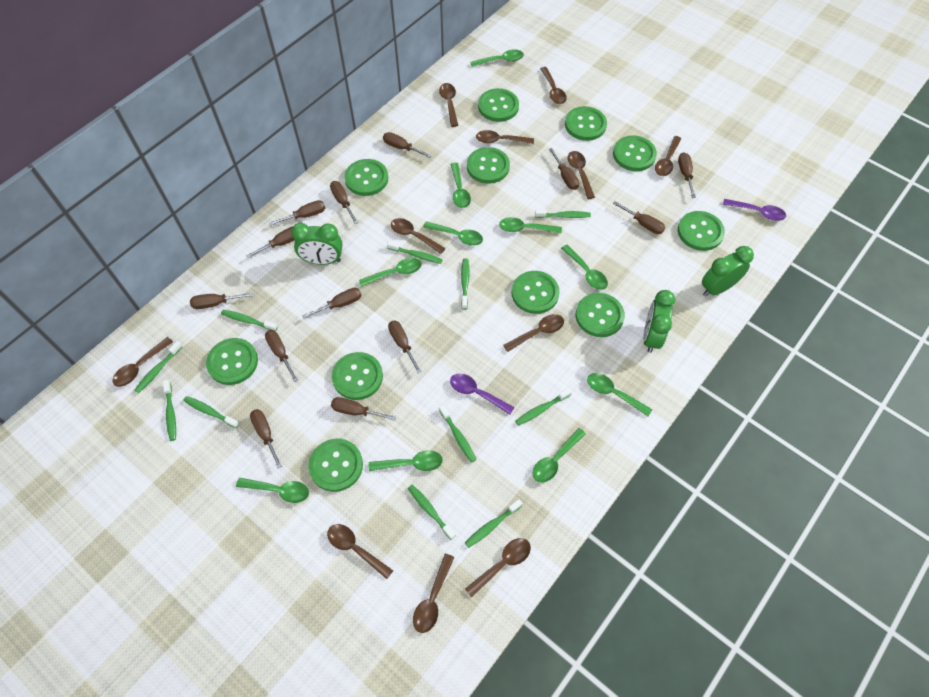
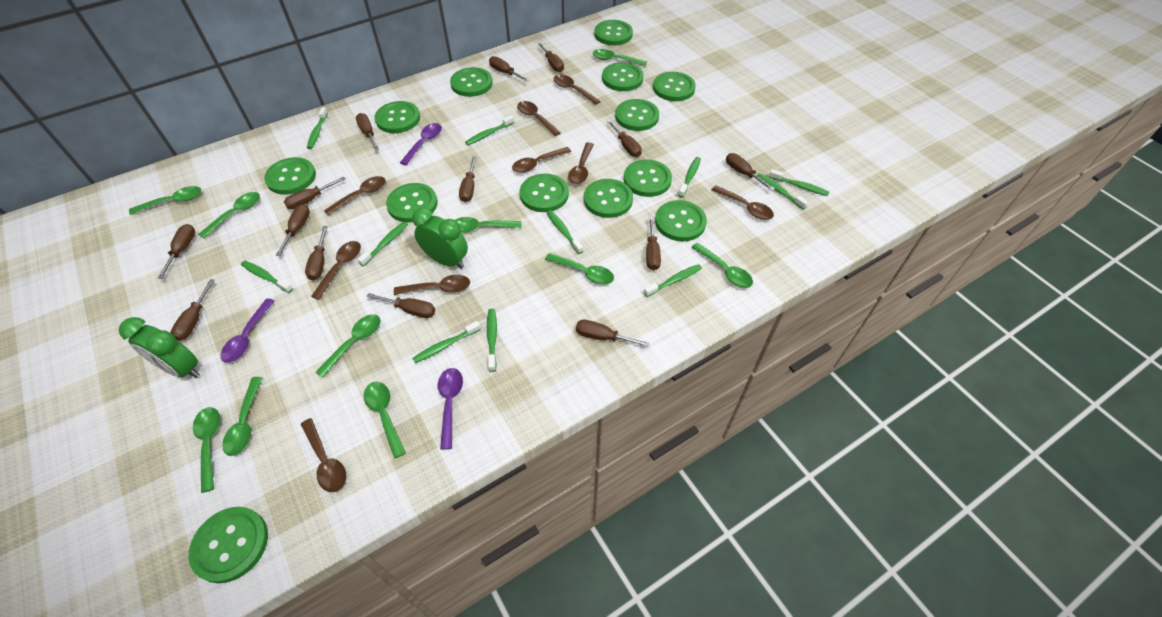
brown screwdriver: [190,292,253,309] [246,226,295,258] [250,409,282,469] [265,330,298,382] [269,200,325,226] [302,288,362,318] [330,181,358,224] [331,397,396,421] [383,132,432,158] [388,321,422,373] [549,148,579,190] [613,201,665,234] [678,152,696,198] = 13 -> [157,224,195,279] [171,279,215,341] [276,204,310,256] [284,177,346,209] [305,226,328,281] [356,113,379,150] [366,293,435,318] [459,157,476,202] [489,56,529,82] [538,42,564,72] [576,319,650,347] [607,120,642,157] [646,217,661,270] [726,153,775,191] = 14
brown spoon: [113,337,173,387] [327,524,393,579] [391,218,446,254] [413,554,455,633] [439,83,458,127] [465,538,531,597] [476,130,534,144] [503,314,564,352] [540,67,567,104] [568,151,595,199] [655,136,682,176] = 11 -> [301,418,346,492] [311,241,361,300] [324,176,386,216] [394,275,470,295] [512,147,571,173] [517,101,561,136] [554,74,600,105] [568,142,594,184] [712,185,774,220] = 9
green button: [206,338,258,385] [308,439,363,492] [332,352,383,400] [344,159,388,196] [467,147,510,184] [478,88,519,122] [512,271,560,314] [565,106,607,141] [576,293,625,337] [613,135,657,171] [678,211,725,251] = 11 -> [188,507,268,583] [264,157,316,195] [375,101,420,133] [386,183,438,223] [450,67,493,97] [520,174,569,212] [584,179,633,218] [594,20,633,45] [602,62,644,91] [615,99,659,131] [624,159,672,197] [653,72,696,101] [655,200,707,241] = 13
green clock: [291,223,343,265] [643,290,675,353] [702,246,754,297] = 3 -> [119,317,200,378] [412,208,468,269] = 2
purple spoon: [450,373,515,415] [723,199,786,221] = 2 -> [221,298,275,363] [400,123,442,165] [438,368,463,449] = 3

